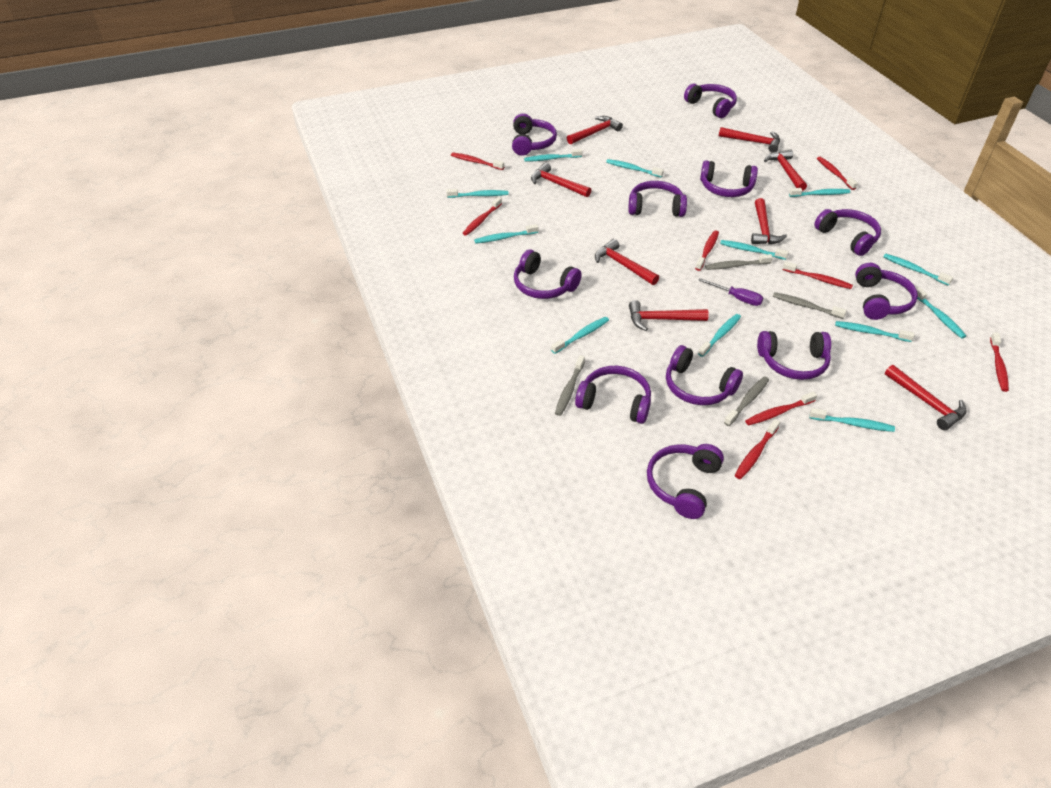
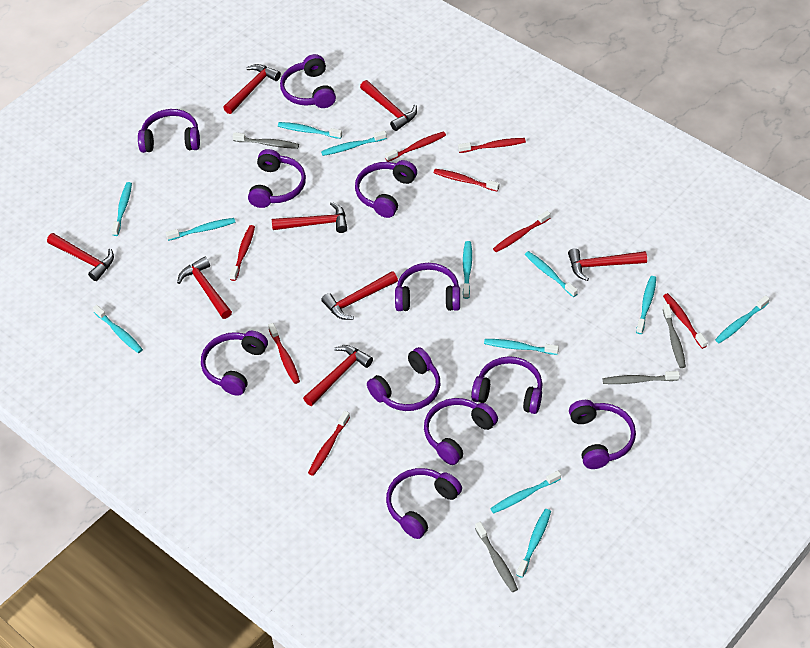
purple screwdriver: [698,278,763,306] = 1 -> none = 0

